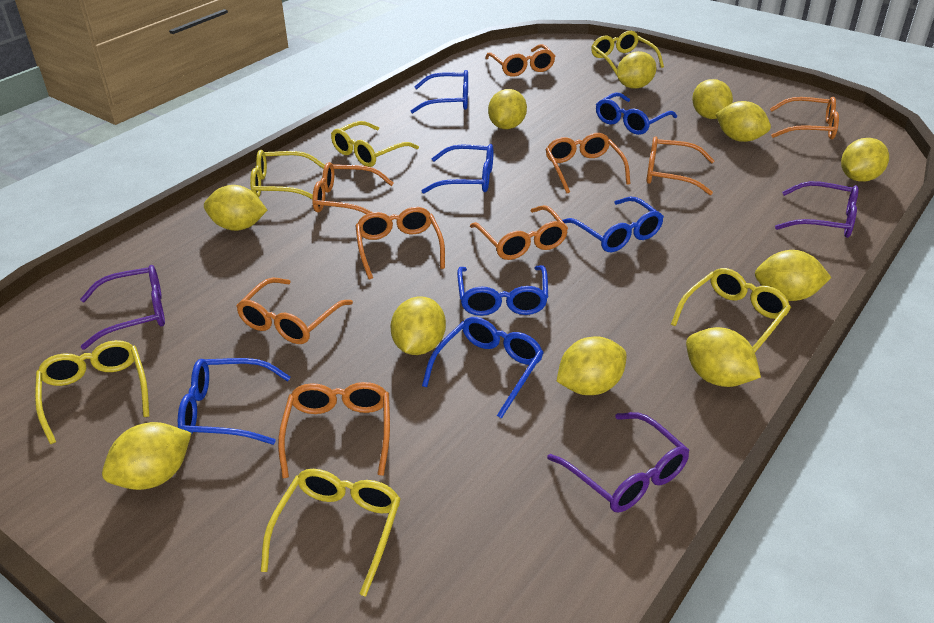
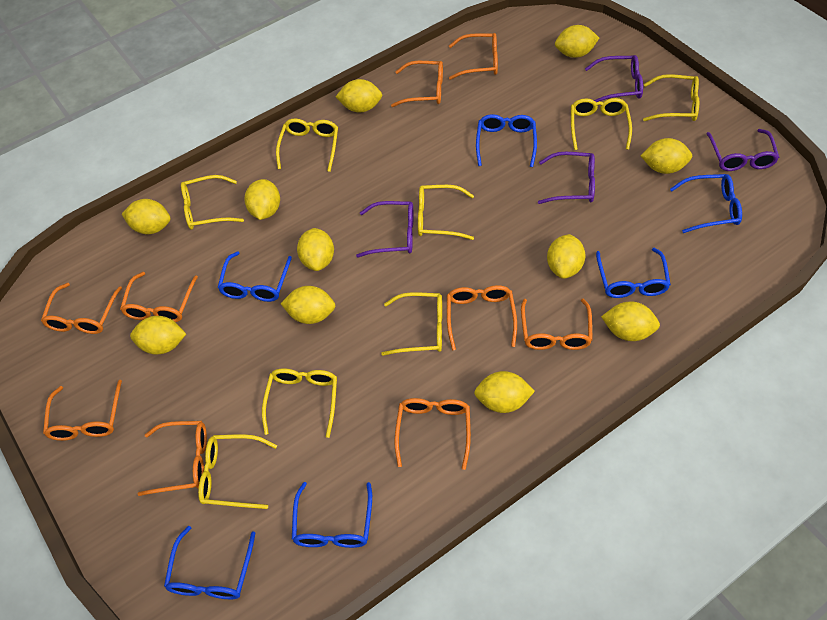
blue glasses: [178,358,291,445] [411,70,468,114] [421,144,494,193] [422,317,544,419] [457,265,548,316] [562,196,664,252] [596,92,677,135] = 7 -> [164,526,255,599] [218,251,292,302] [292,482,372,548] [476,114,537,167] [596,248,671,298] [670,174,742,233] = 6
purple glasses: [80,265,165,349] [547,412,690,513] [775,181,859,238] = 3 -> [356,201,413,258] [538,152,595,204] [585,55,643,102] [707,129,779,171] = 4
yellow glasses: [35,340,149,444] [250,150,325,199] [261,469,401,597] [331,121,419,167] [591,31,664,75] [671,268,791,352] = 6 -> [181,175,244,230] [198,434,277,509] [262,368,337,438] [276,119,338,172] [381,292,442,356] [418,185,474,240] [571,98,632,150] [643,74,699,121] = 8

